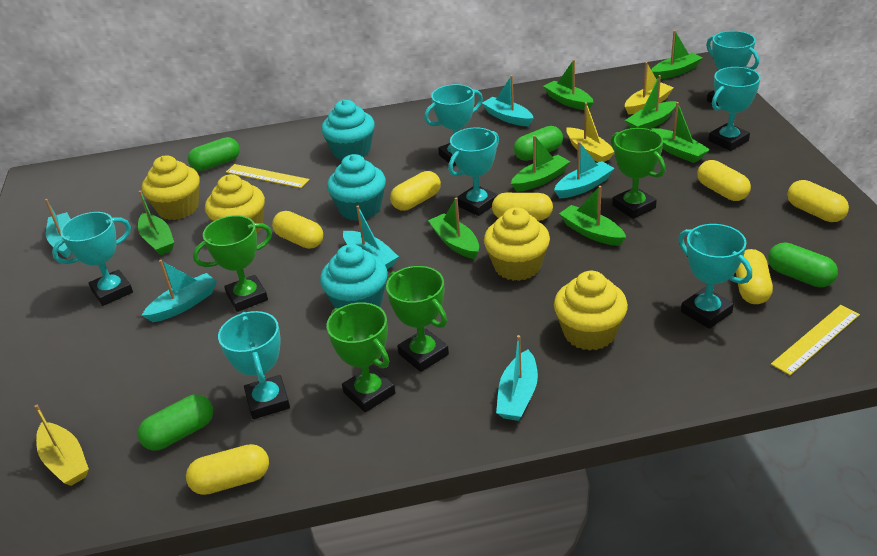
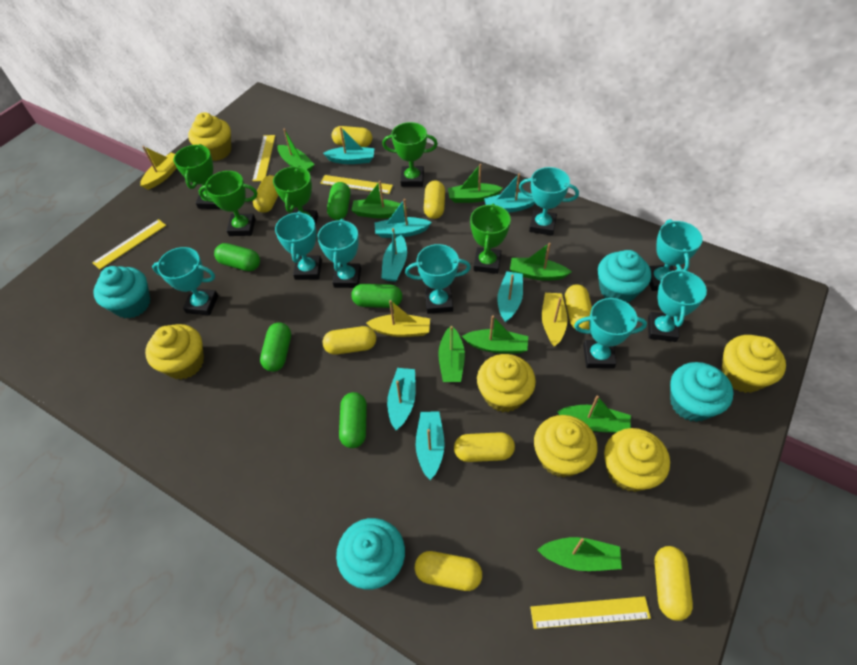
green capsule: [138,394,213,451] [188,137,240,171] [514,126,563,161] [768,242,838,287] = 4 -> [214,243,260,271] [260,322,291,372] [327,182,350,220] [339,392,367,448] [351,284,402,308] = 5
green trophy: [193,215,272,312] [326,302,396,412] [386,266,449,372] [611,128,665,219] = 4 -> [174,144,220,209] [199,171,257,236] [273,166,318,225] [382,122,438,187] [470,203,511,274] = 5
turquoise boat: [45,199,71,258] [142,260,217,322] [343,206,399,269] [482,75,534,126] [496,335,538,421] [554,141,615,198] = 6 -> [323,127,374,164] [375,199,432,238] [381,228,407,282] [387,368,416,430] [416,411,445,480] [484,173,535,213] [497,271,523,323] = 7
turquoise cupcake: [320,244,388,309] [321,100,375,160] [327,154,386,221] = 3 -> [93,266,150,319] [336,518,405,589] [598,250,651,302] [670,362,734,422] = 4
turquoise trophy: [52,212,133,306] [218,311,290,419] [424,84,483,167] [448,127,499,216] [678,224,752,329] [706,31,759,106] [708,67,761,151] = 7 -> [152,247,218,316] [275,211,322,280] [317,219,361,288] [405,244,471,314] [519,167,579,236] [574,298,647,369] [648,268,707,342] [649,219,702,291] = 8
yellow capsule: [186,444,269,495] [272,211,323,249] [390,171,441,211] [492,193,553,221] [697,160,751,201] [736,249,773,304] [787,180,849,222] = 7 -> [253,175,278,213] [323,326,376,355] [332,126,372,147] [415,551,482,591] [424,181,445,219] [454,432,515,462] [565,284,592,330] [654,546,693,621] = 8
yellow cupcake: [142,155,200,220] [205,174,265,233] [484,207,550,281] [554,271,628,351] = 4 -> [145,324,204,379] [188,112,231,161] [477,354,536,412] [534,415,598,477] [604,428,670,492] [721,335,786,393] = 6
yellow ruler: [226,164,309,188] [771,305,860,375] = 2 -> [92,219,166,270] [252,135,275,181] [320,175,393,194] [530,596,651,629] = 4

